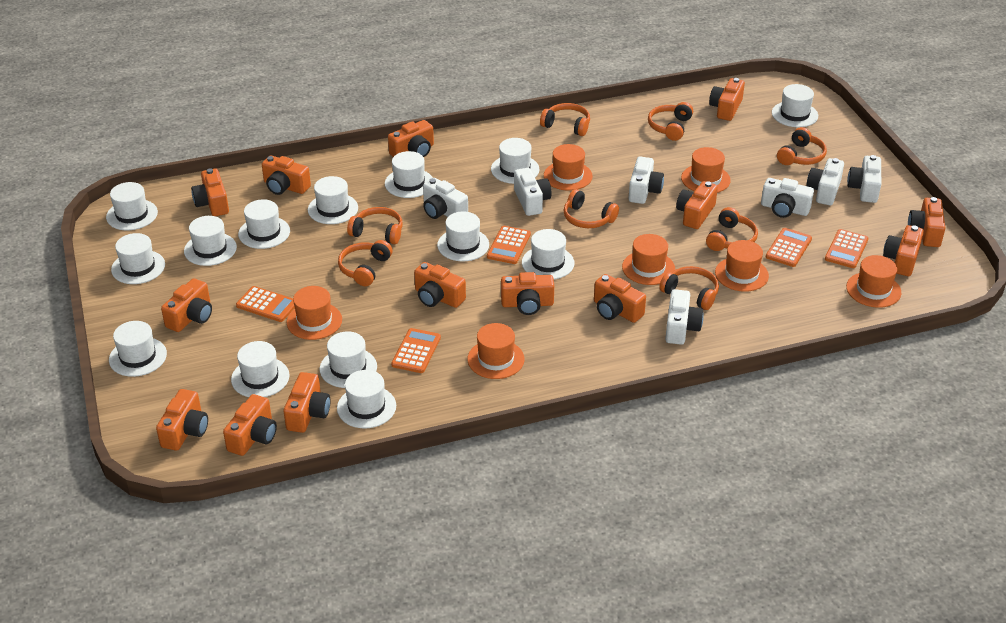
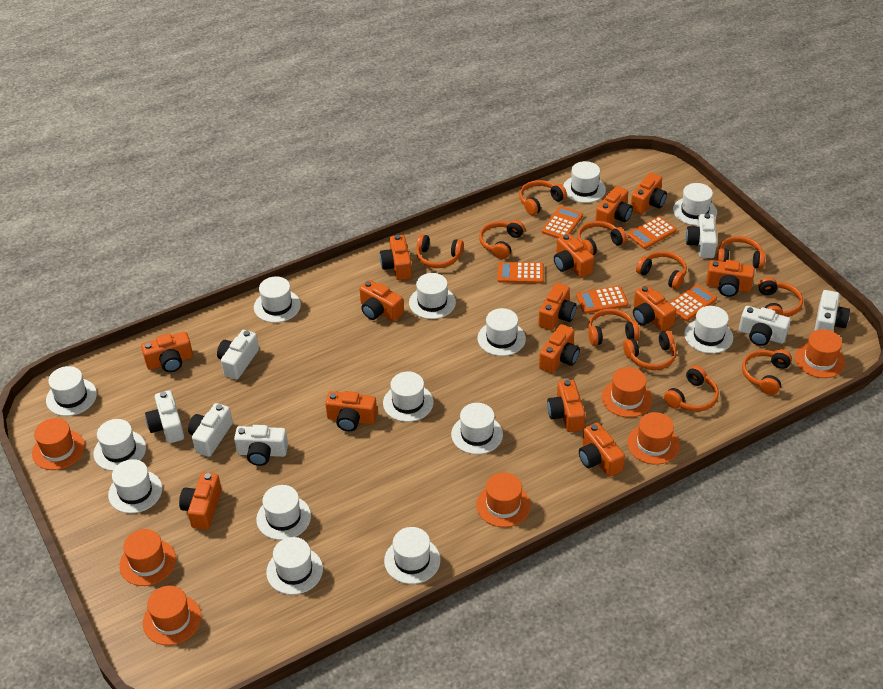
orange headphones: [338,240,393,286] [347,207,403,244] [540,103,590,136] [564,189,619,228] [648,102,693,141] [659,266,719,310] [706,207,758,251] [777,127,827,165] = 8 -> [416,234,464,268] [479,220,525,259] [519,180,567,215] [577,221,627,255] [588,309,640,346] [623,331,676,370] [636,251,687,289] [664,366,719,412] [717,236,765,269] [742,349,792,395] [758,277,803,317] = 11

